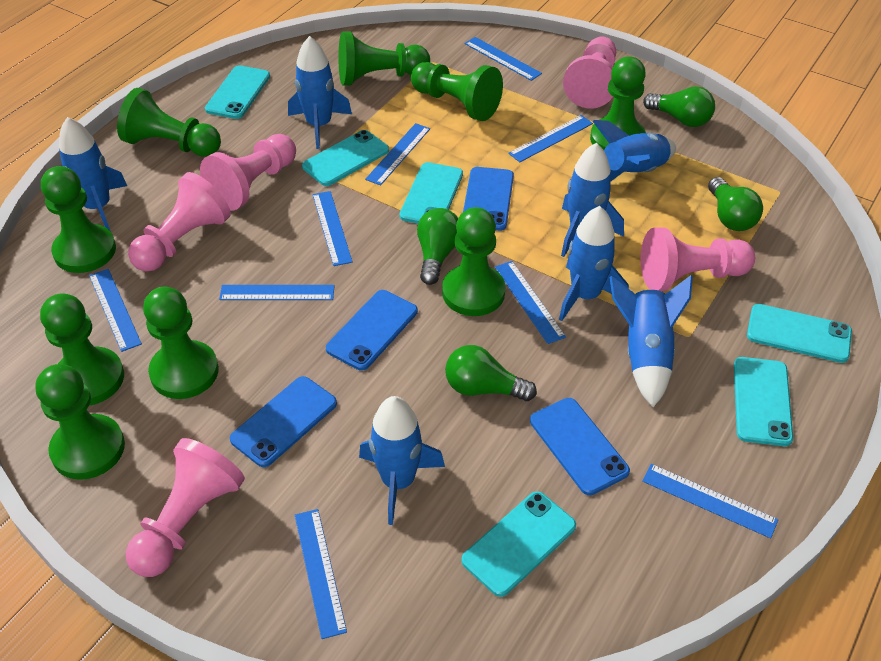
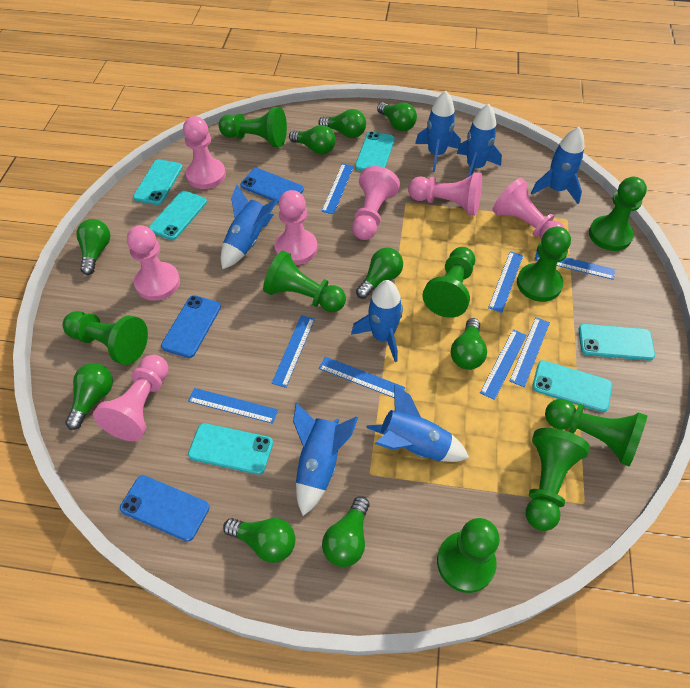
blue phone: [230,376,337,467] [326,290,418,371] [463,167,514,231] [530,398,630,495] = 4 -> [120,475,210,542] [161,295,221,358] [240,168,304,203] = 3
blue ruler: [89,269,142,352] [219,285,335,300] [295,509,347,639] [313,191,353,266] [365,123,430,185] [465,37,542,81] [495,261,566,344] [508,115,593,162] [642,464,778,539] = 9 -> [188,388,278,424] [272,315,315,388] [319,357,405,398] [322,164,354,214] [480,329,527,400] [488,251,523,313] [510,317,550,387] [535,251,615,280] = 8
green light bulb: [417,208,458,285] [445,345,537,401] [643,86,715,127] [708,177,763,231] = 4 -> [65,363,113,430] [76,219,110,275] [223,518,295,563] [289,125,336,154] [318,109,366,138] [322,496,370,567] [356,248,403,299] [377,102,417,131] [451,318,487,370] = 9
pink pawn: [126,438,245,577] [128,172,231,272] [200,134,296,211] [563,36,616,109] [641,227,755,291] = 5 -> [93,355,169,441] [127,225,180,301] [183,116,226,189] [275,190,317,265] [352,166,400,240] [408,172,482,215] [493,178,565,240] = 7

